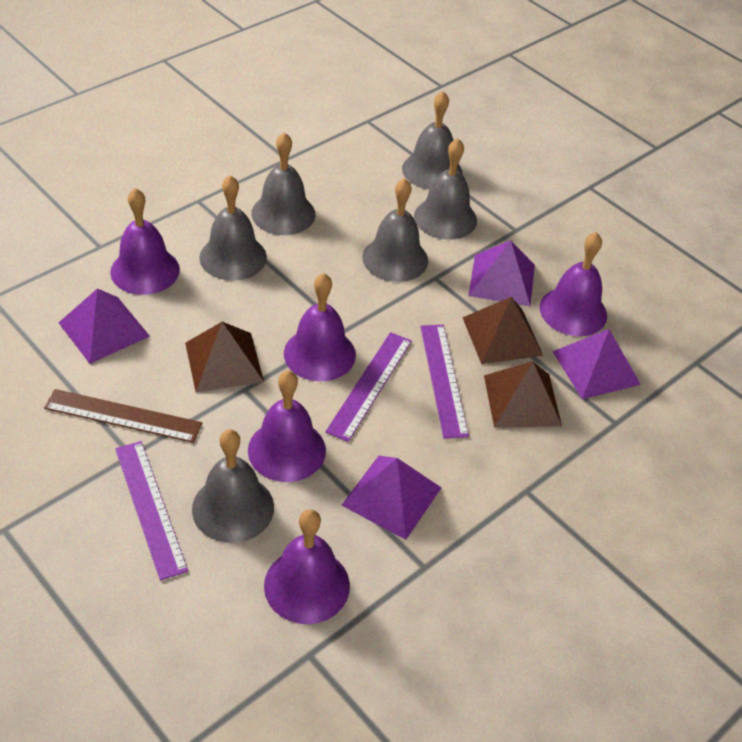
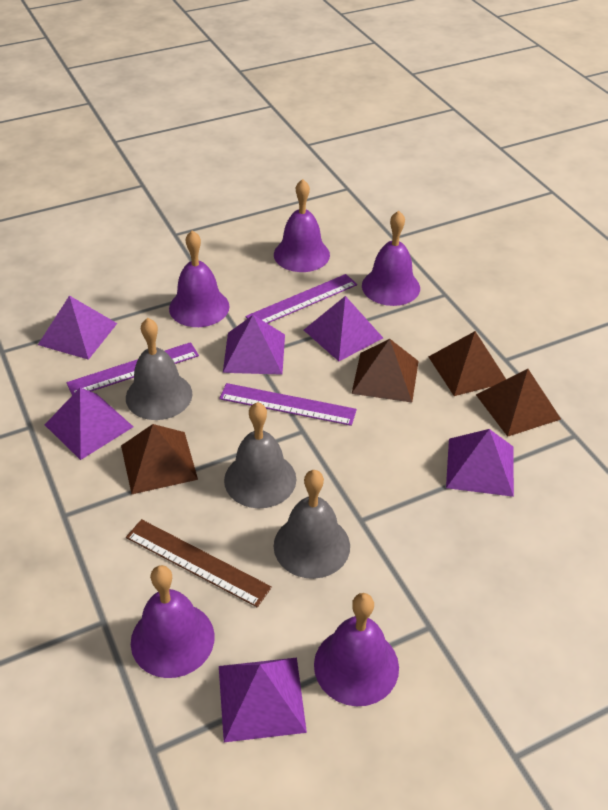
brown pyramid: [185,322,264,392] [462,297,543,364] [484,361,562,428] = 3 -> [121,424,198,494] [352,339,419,402] [429,331,506,396] [476,369,561,437] = 4
grey bell: [192,429,274,543] [199,175,267,281] [251,132,315,235] [363,178,428,282] [402,91,462,190] [414,138,477,240] = 6 -> [126,318,193,420] [224,402,296,508] [273,470,350,579] = 3
purple pyramid: [59,288,150,364] [341,456,441,540] [468,240,535,306] [552,329,641,399] = 4 -> [38,296,117,360] [45,387,133,460] [219,657,307,742] [223,315,285,375] [304,296,383,361] [446,429,514,497] = 6

